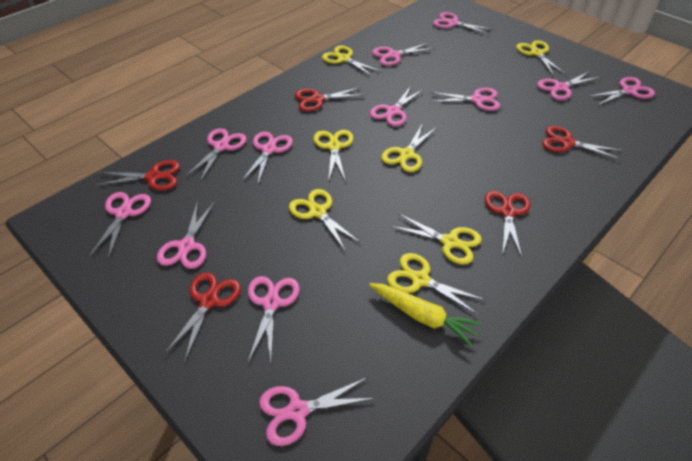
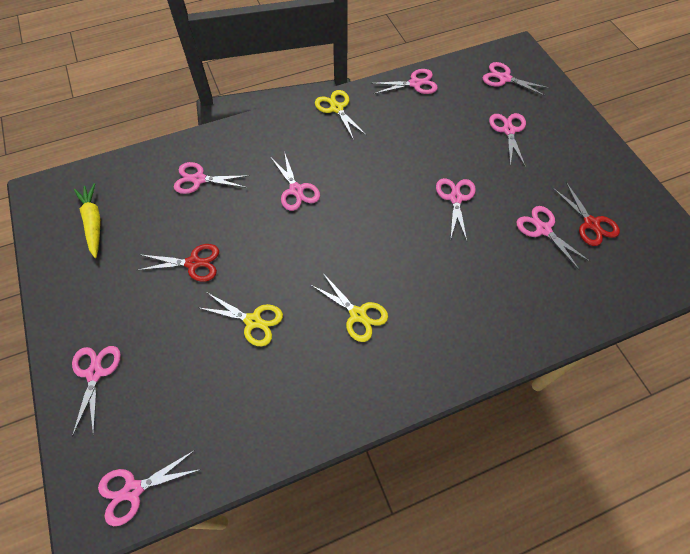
pink scissors: [89,192,151,259] [157,200,215,269] [186,128,247,180] [241,131,293,184] [248,276,300,363] [259,377,375,446] [370,86,424,126] [372,43,435,66] [430,88,500,111] [433,12,493,34] [537,71,601,100] [587,77,655,105] = 12 -> [72,346,121,437] [98,450,201,526] [174,162,250,194] [271,151,320,211] [370,69,438,94] [436,178,476,241] [483,62,549,96] [489,113,526,167] [516,206,591,270] = 9
red scissors: [96,160,180,190] [164,272,241,362] [295,87,365,112] [485,191,530,257] [542,126,622,160] = 5 -> [138,244,219,282] [553,182,620,246] = 2
yellow scissors: [289,189,361,250] [314,130,353,181] [322,45,382,77] [381,123,437,172] [387,253,485,315] [390,213,482,265] [516,40,566,76] = 7 -> [200,293,283,346] [311,275,388,342] [315,90,367,140] = 3

